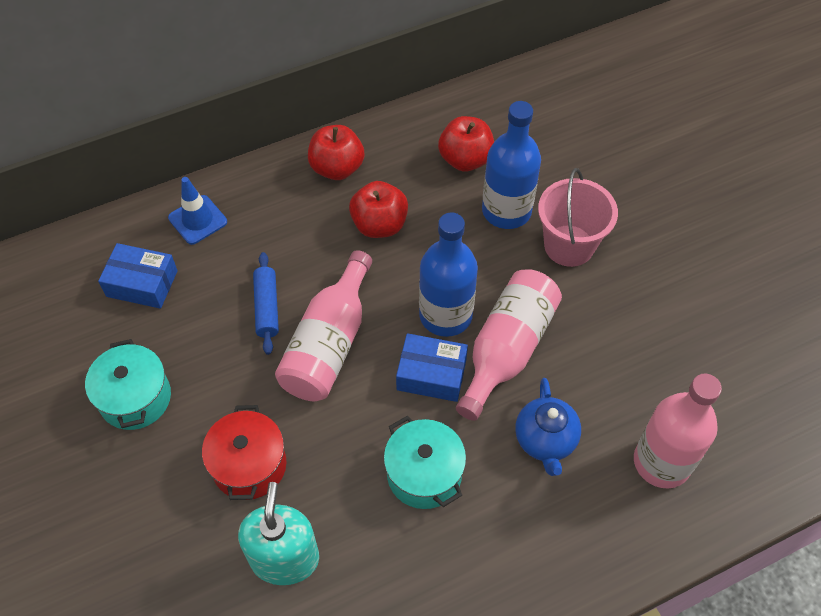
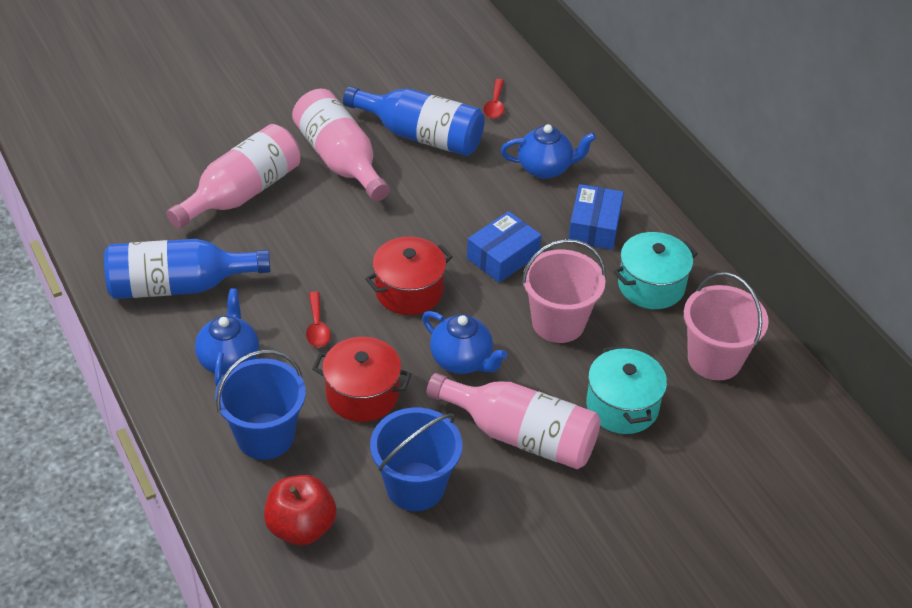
blue bucket: none = 0 -> [215,350,306,460] [370,408,462,511] = 2
blue rolling pin: [253,252,279,355] = 1 -> none = 0
blue teapot: [515,378,581,476] = 1 -> [195,288,259,386] [422,311,507,374] [501,124,596,179] = 3
blue traffic cone: [168,177,227,245] = 1 -> none = 0
pink bucket: [538,168,618,267] = 1 -> [522,239,606,343] [684,272,769,380] = 2
red apple: [308,125,364,180] [349,181,408,238] [438,116,494,172] = 3 -> [264,475,336,545] = 1
red pot: [202,405,286,500] = 1 -> [312,337,412,422] [365,237,453,315] = 2
red spoon: none = 0 -> [306,291,331,347] [484,79,504,119] = 2
turquoise soap dispenser: [238,482,319,585] = 1 -> none = 0

